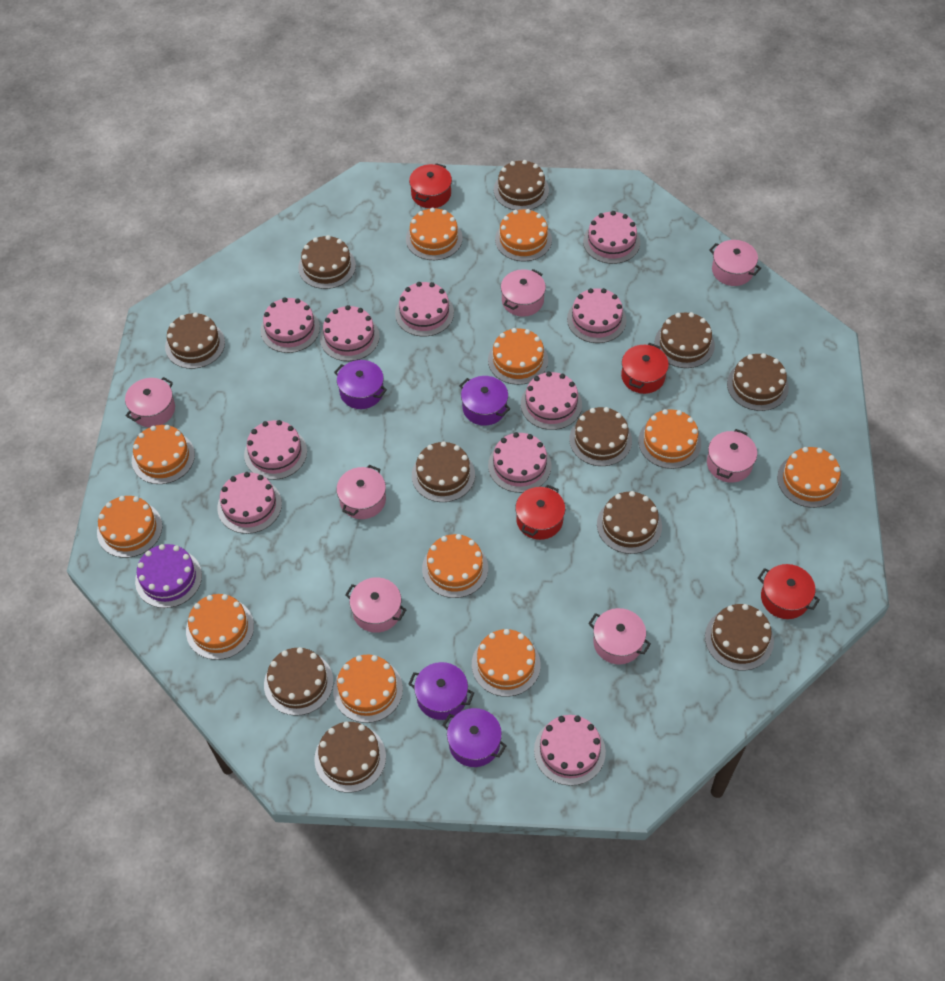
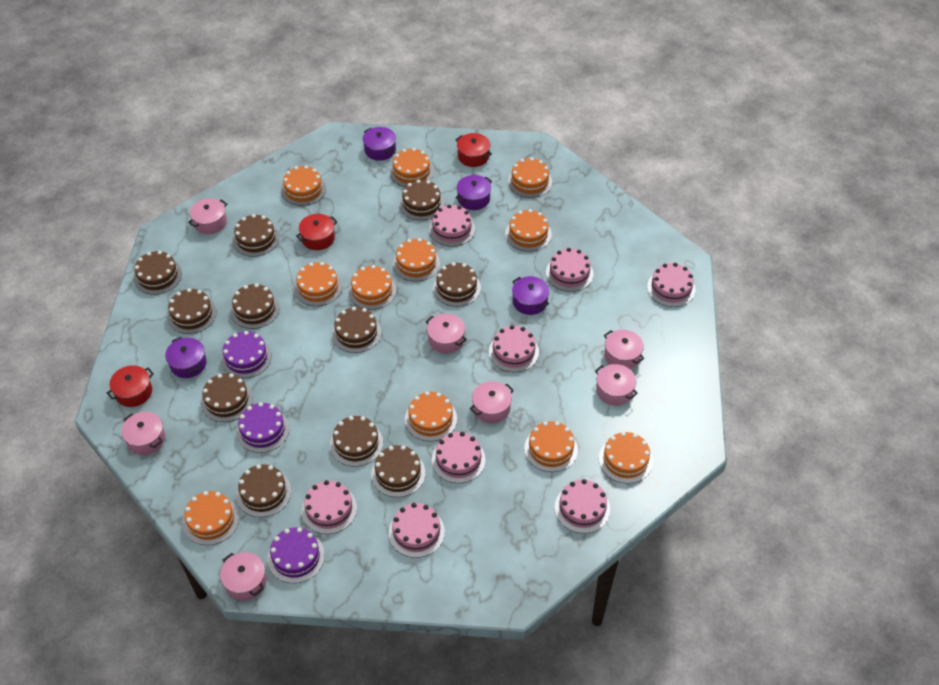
pink cake: [217,472,282,534] [244,420,307,480] [261,297,320,353] [320,305,379,361] [395,282,454,336] [488,432,552,493] [521,371,582,430] [534,715,606,786] [567,288,626,343] [583,211,640,264] = 10 -> [302,480,357,534] [389,503,445,558] [429,204,475,247] [432,432,486,483] [489,325,539,372] [546,248,594,292] [555,479,610,533] [647,263,696,307] = 8
purple cake: [135,544,202,608] = 1 -> [221,331,272,378] [236,402,289,453] [268,527,325,583] = 3
red pot: [409,163,452,208] [515,485,565,540] [621,343,669,394] [758,564,820,619] = 4 -> [107,365,154,407] [296,214,337,250] [456,133,492,167] = 3

